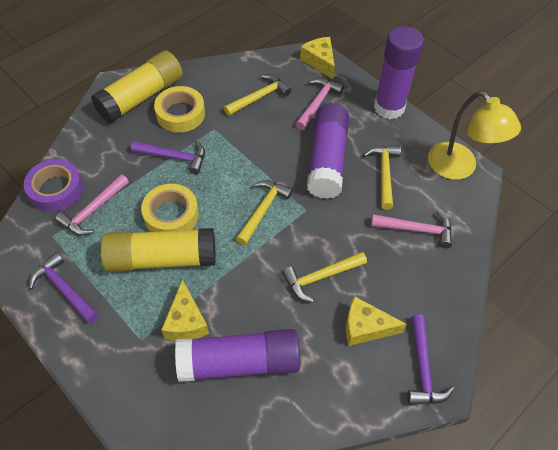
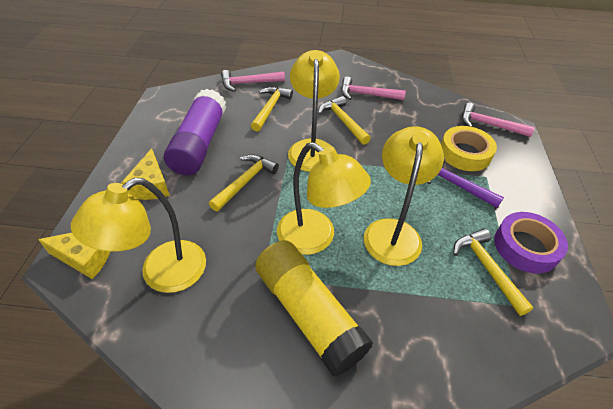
purple glue stick: [175,329,300,382] [307,103,349,199] [374,26,424,119] = 3 -> [164,89,226,175] = 1
purple hammer: [29,252,98,323] [131,141,205,174] [407,315,454,405] = 3 -> [427,158,504,208] = 1
yellow cheese: [161,279,209,340] [300,37,335,79] [346,297,407,346] = 3 -> [38,233,110,279] [121,148,170,200] = 2
yellow glue stick: [91,51,183,123] [100,228,216,272] = 2 -> [255,240,373,377] = 1
yellow lamp: [428,91,521,180] = 1 -> [71,178,206,293] [277,142,371,255] [288,50,340,172] [364,126,444,266] = 4
yellow tape: [141,184,199,232] [154,86,205,133] = 2 -> [441,126,497,171] = 1

